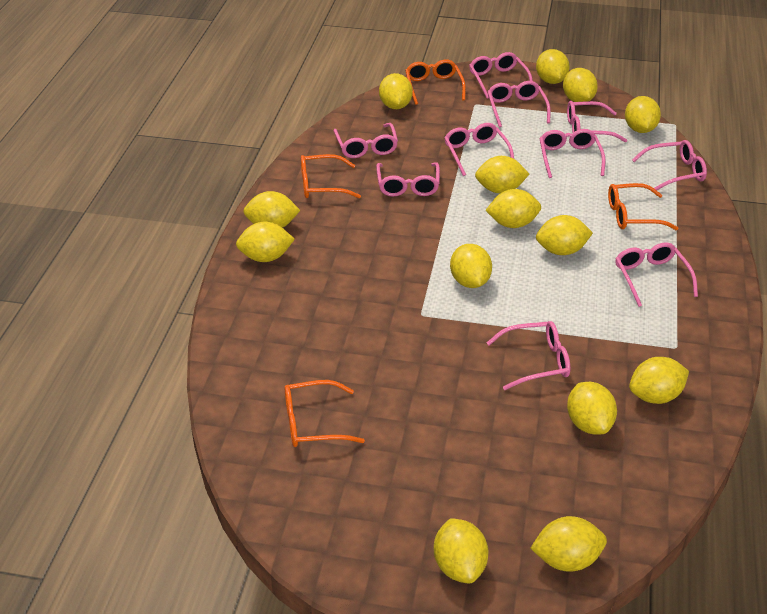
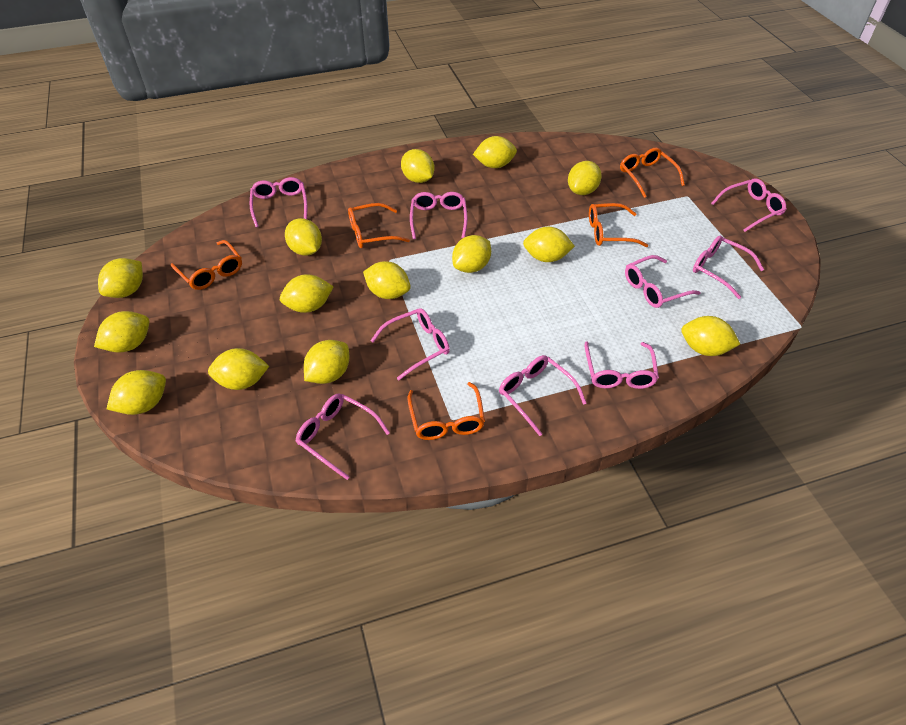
orange glasses: [285,380,365,447] [301,154,361,198] [405,59,466,105] [608,183,678,230] = 4 -> [171,240,242,290] [348,203,410,248] [407,382,485,440] [589,203,648,247] [620,148,685,198] = 5
pink glasses: [333,123,398,158] [376,162,440,197] [444,123,514,176] [469,52,533,99] [486,321,570,390] [487,81,551,128] [540,129,606,178] [567,101,627,142] [615,242,698,307] [632,140,707,190] = 10 -> [250,177,307,228] [296,393,390,480] [370,308,450,380] [410,192,468,239] [499,355,587,436] [585,341,659,389] [625,255,701,308] [693,236,764,299] [711,178,787,232] = 9

